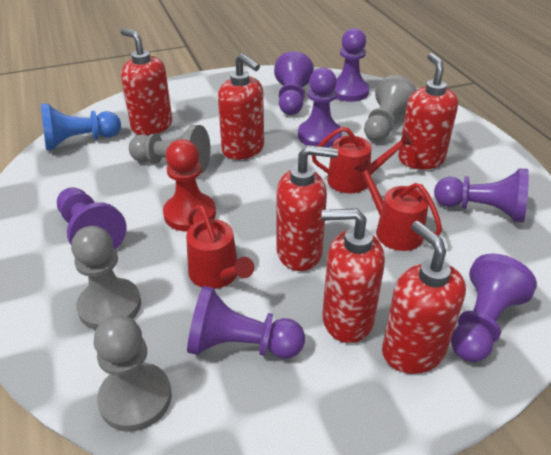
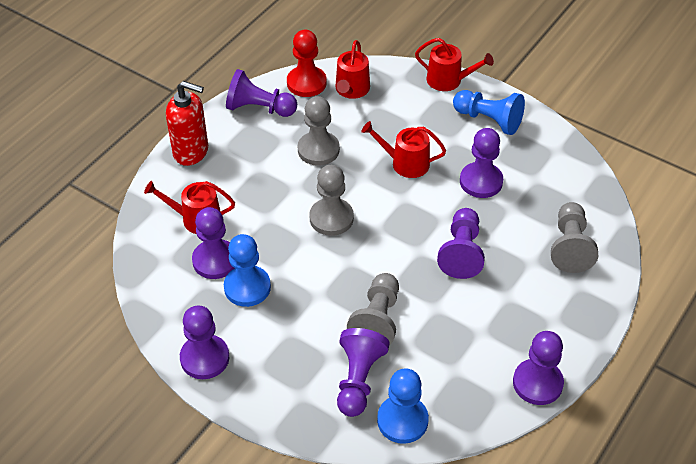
blue pawn: [41,104,121,150] = 1 -> [224,234,271,307] [377,369,429,444] [453,90,525,135] = 3
red soap dispenser: [121,28,172,135] [218,53,264,160] [276,145,338,271] [321,208,385,343] [382,221,466,374] [398,53,458,169] = 6 -> [166,81,208,166] = 1
red watering can: [186,205,254,289] [312,127,413,193] [354,160,442,251] = 3 -> [144,181,235,234] [336,40,370,99] [362,121,446,178] [415,38,494,91] = 4

